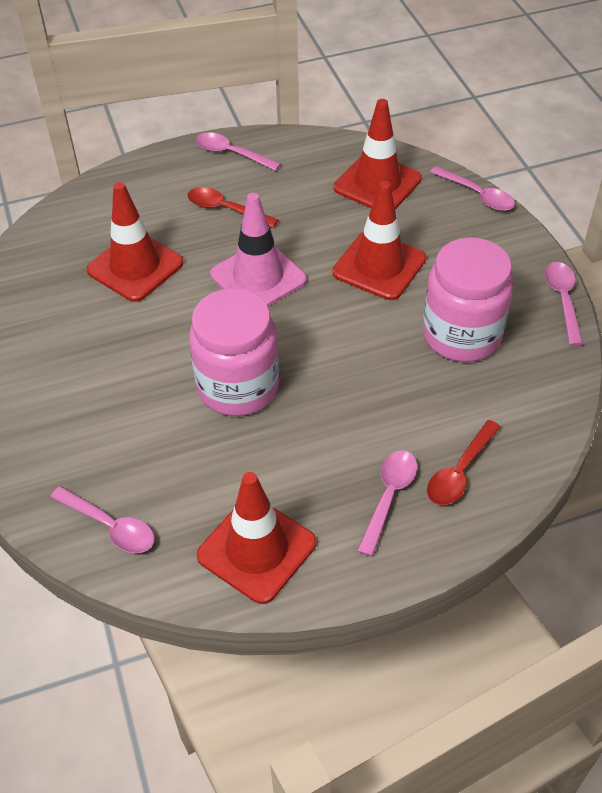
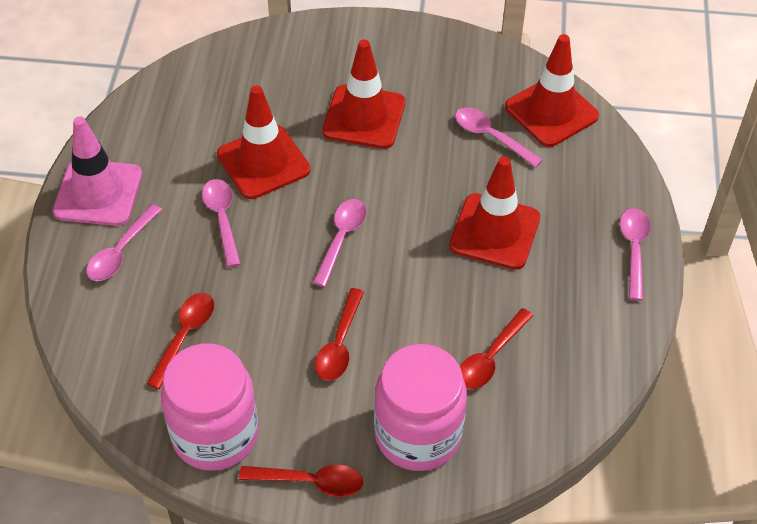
red spoon: [188,187,278,228] [427,420,501,505] = 2 -> [147,293,214,389] [239,465,363,497] [315,288,364,381] [460,308,533,389] = 4

